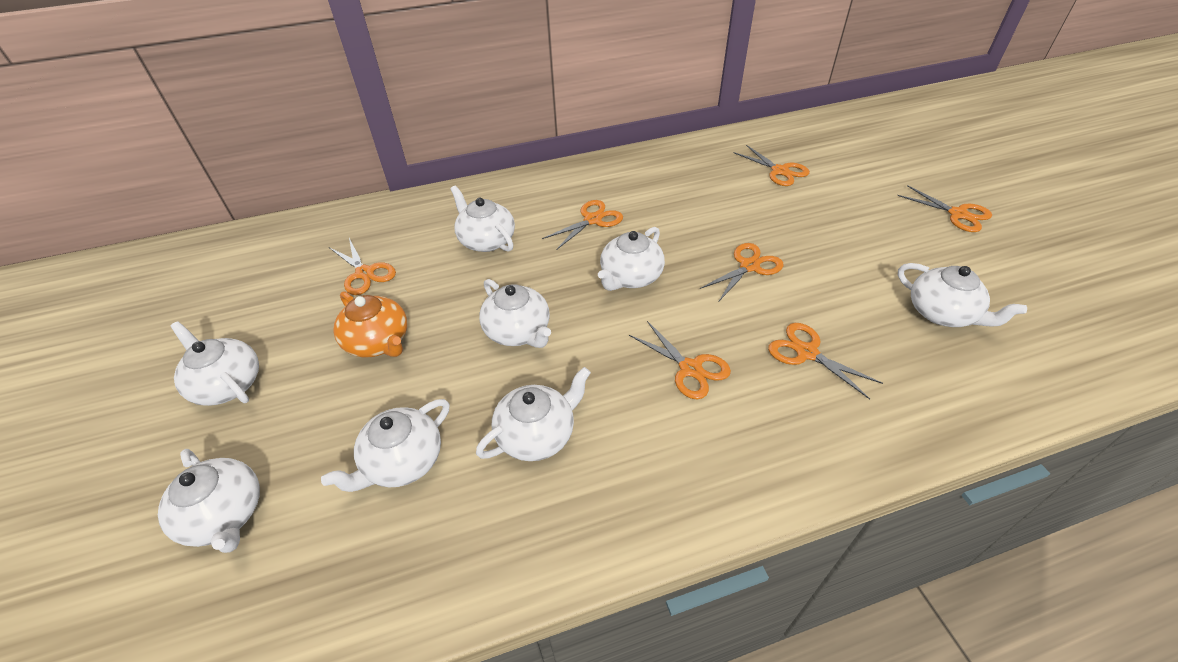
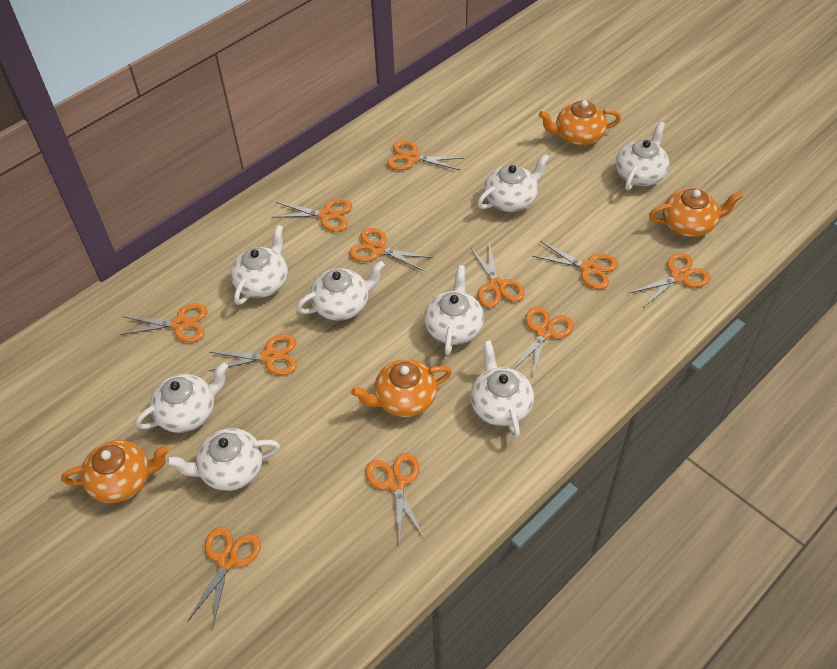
orange scissors: [329,238,396,295] [542,200,623,250] [629,321,731,400] [700,243,783,301] [734,145,810,186] [768,323,883,399] [897,185,992,232] = 7 -> [120,303,207,342] [187,527,261,629] [209,334,297,375] [272,198,352,232] [349,228,433,272] [366,453,425,541] [387,140,463,171] [470,242,525,308] [513,306,574,380] [533,241,618,289] [629,253,711,308] = 11
orange teapot: [333,291,407,357] = 1 -> [61,440,169,503] [351,359,452,417] [539,100,621,146] [649,189,743,237] = 4

